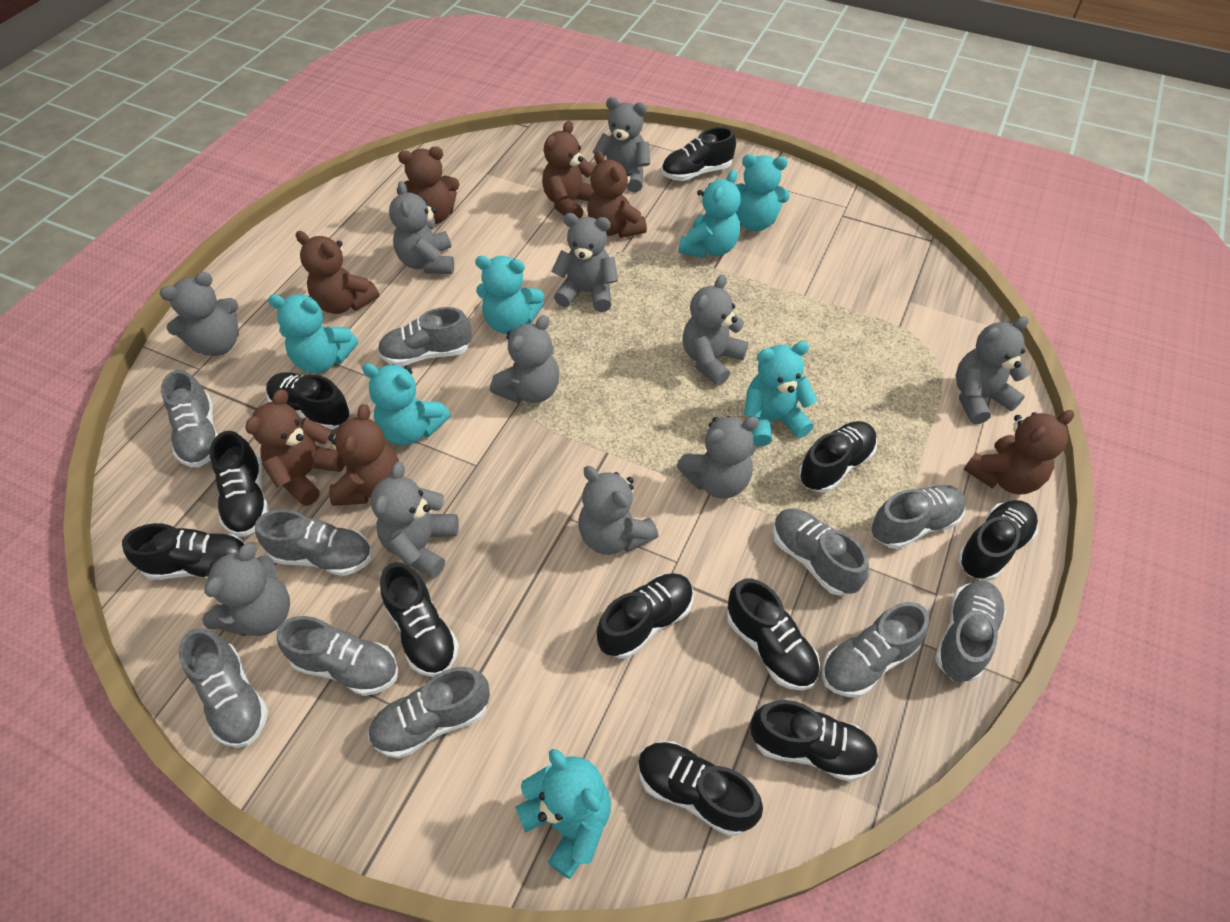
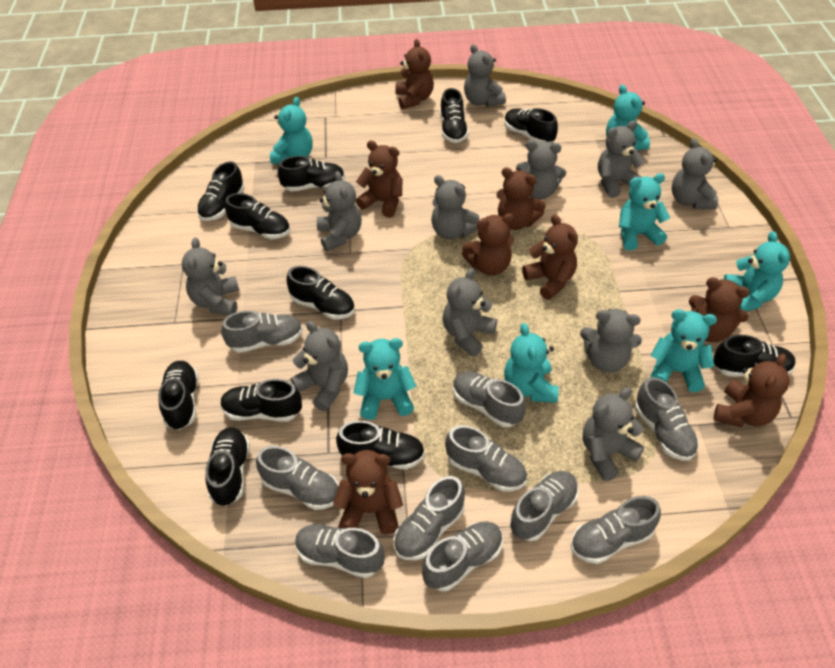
brown teddy bear: [245,389,345,506] [295,231,380,314] [328,404,399,506] [397,146,460,224] [542,121,594,219] [587,150,647,238] [964,410,1074,495] = 7 -> [333,450,403,535] [356,141,402,218] [395,39,434,109] [462,213,514,276] [496,167,546,230] [522,214,578,300] [689,277,750,342] [714,354,790,428] = 8

